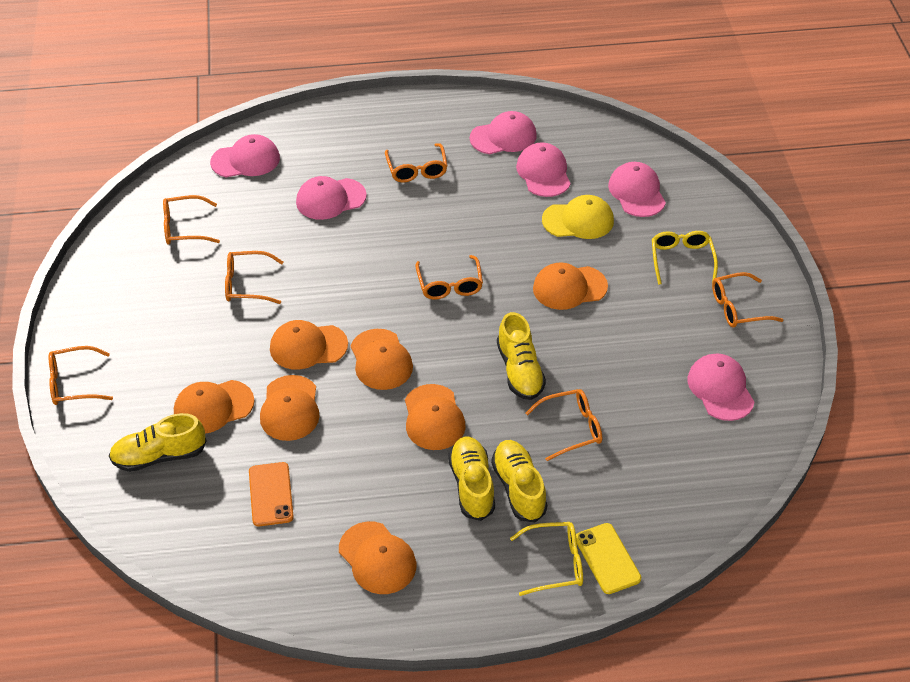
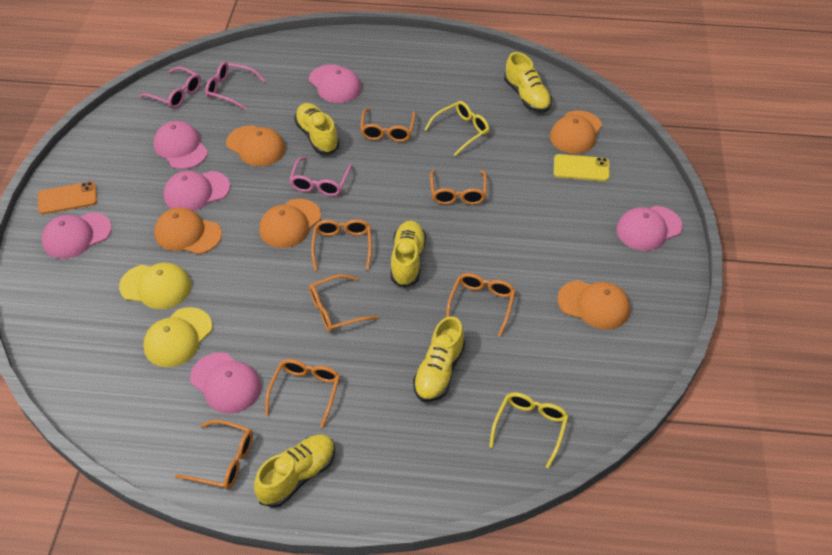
orange cap: [174,380,254,434] [260,375,320,441] [270,320,348,370] [339,522,416,594] [351,329,413,390] [405,384,466,450] [533,262,608,310] = 7 -> [154,207,222,254] [226,126,285,166] [259,199,321,248] [550,110,602,154] [557,280,630,329] = 5
pink glasses: none = 0 -> [139,67,201,108] [205,62,265,110] [289,157,352,196] = 3
yellow cap: [542,195,614,239] = 1 -> [119,263,191,309] [143,307,212,367] = 2
yellow shoe: [109,413,207,472] [448,436,495,521] [491,440,547,522] [497,312,546,400] = 4 -> [254,434,335,508] [294,103,339,154] [390,221,426,288] [413,316,465,402] [504,52,552,112] = 5

